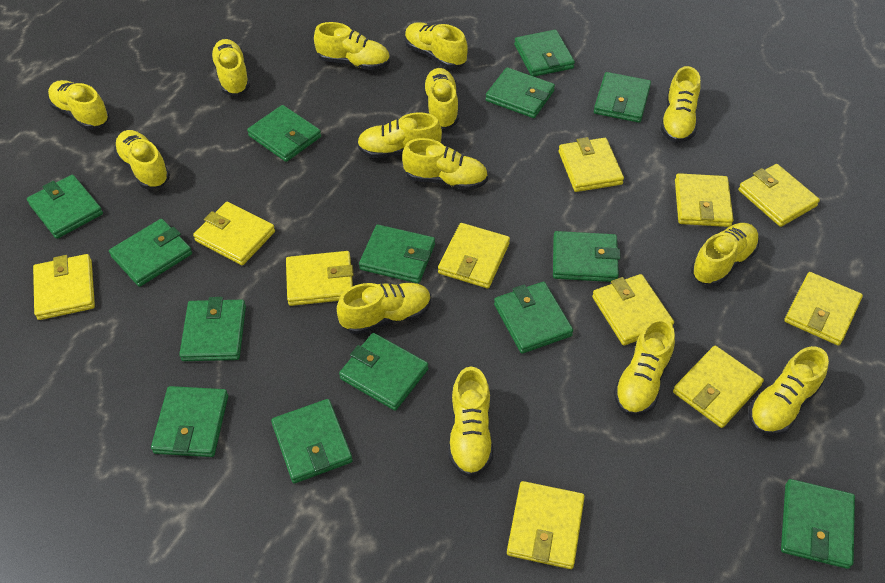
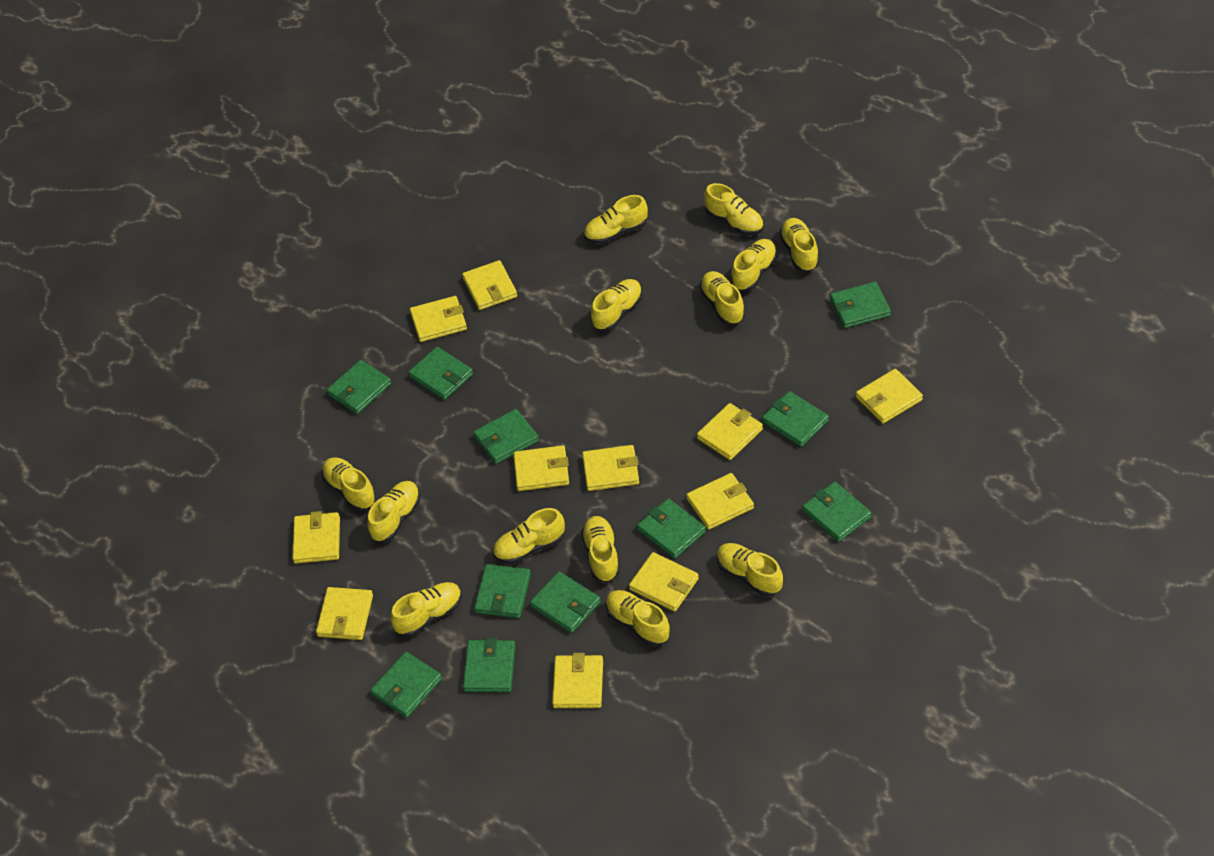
green wallet: [27,175,103,239] [109,219,192,287] [151,386,228,457] [179,297,246,361] [247,105,321,162] [271,399,353,483] [339,333,429,411] [359,225,435,283] [485,67,555,118] [494,282,573,354] [514,30,575,77] [553,231,620,282] [594,72,651,123] [781,479,855,569] = 14 -> [327,360,391,414] [370,652,442,718] [409,347,473,400] [463,637,515,692] [473,409,539,464] [474,564,531,618] [530,571,601,633] [637,498,706,559] [762,391,829,447] [802,482,872,542] [830,282,891,328] = 11
yellow shoe: [48,80,110,130] [114,130,170,189] [210,39,250,96] [314,22,390,70] [337,283,431,335] [357,112,442,158] [402,138,488,190] [405,22,468,69] [423,68,459,129] [449,367,493,477] [614,318,675,416] [661,66,701,143] [691,223,759,286] [749,346,829,436] = 14 -> [322,457,376,511] [367,481,420,542] [391,582,462,637] [493,508,565,564] [581,516,620,582] [584,195,648,244] [591,279,643,331] [606,590,670,646] [700,271,745,325] [704,183,763,235] [717,543,783,596] [731,239,777,291] [779,218,819,272] = 13

